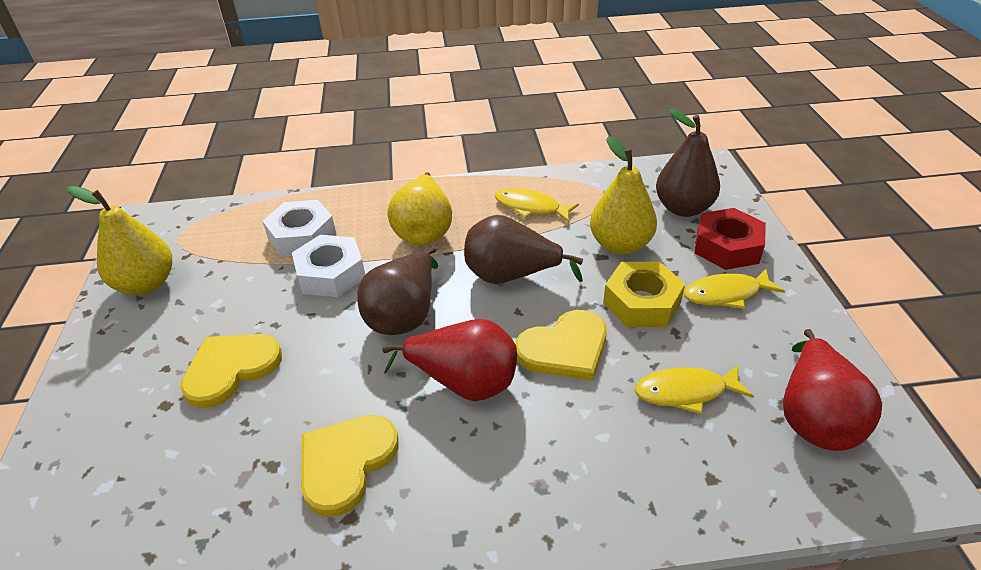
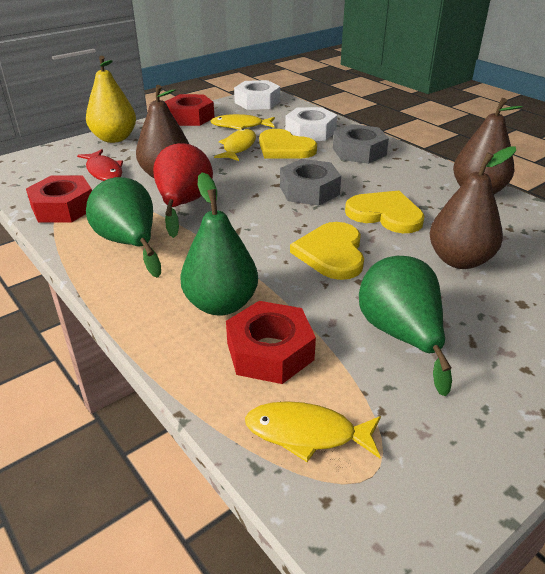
green pear: none = 0 -> [86,177,161,277] [180,172,258,316] [359,256,452,397] = 3
grey nut: none = 0 -> [280,159,341,206] [333,124,389,164] = 2
red fish: none = 0 -> [77,149,123,181] = 1
red nut: [694,208,766,270] = 1 -> [26,176,92,223] [164,94,215,126] [226,301,316,384] = 3
red pear: [382,319,517,401] [783,329,882,451] = 2 -> [153,143,213,238] = 1
yellow nut: [603,262,685,327] = 1 -> none = 0
yellow pear: [67,186,172,295] [387,172,452,245] [590,136,657,255] = 3 -> [86,56,136,143] = 1

